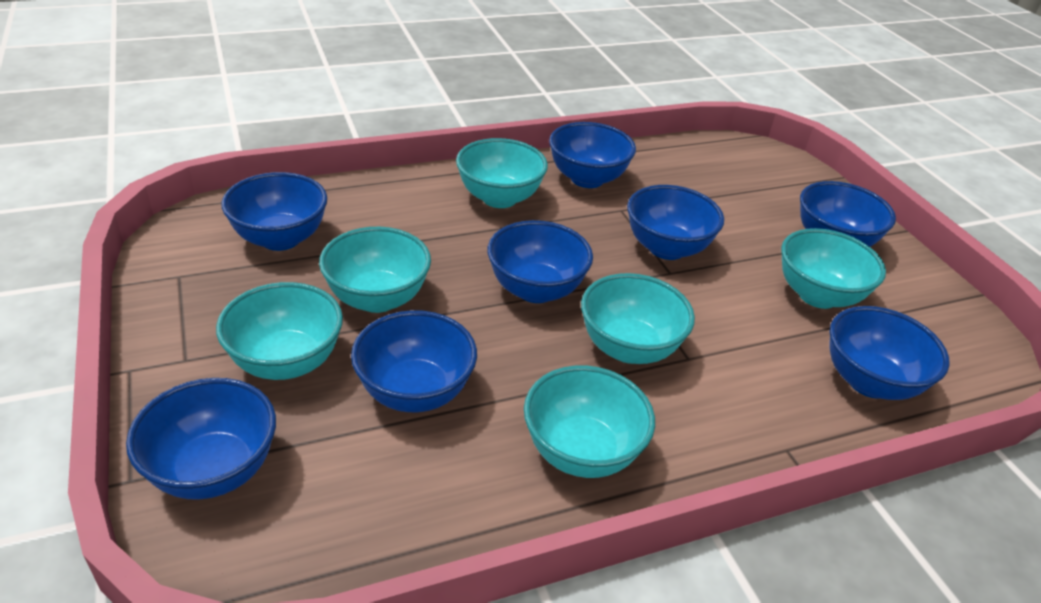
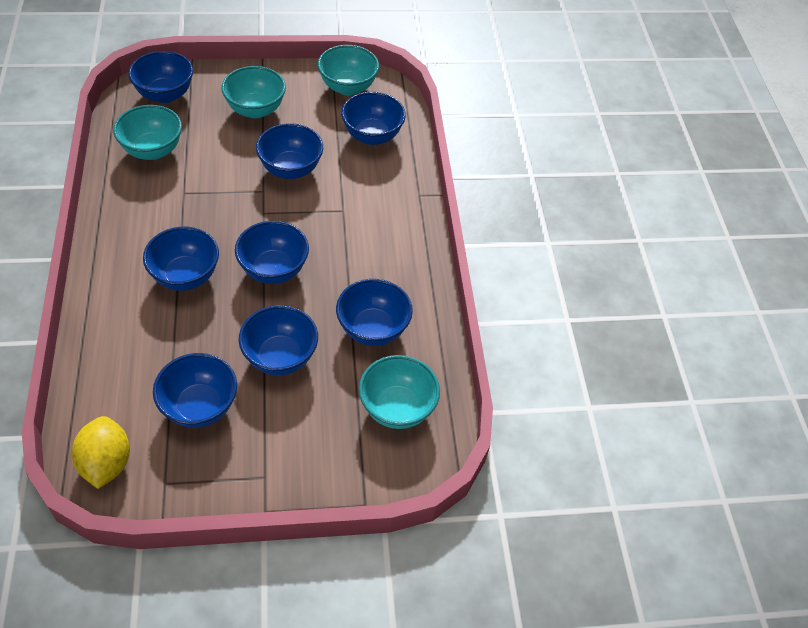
turquoise bowl: [216,282,343,380] [319,227,431,313] [456,138,548,208] [524,366,655,478] [581,273,695,364] [781,228,886,309] = 6 -> [113,105,182,160] [221,66,286,118] [318,45,379,96] [359,355,440,429] = 4
yellow lemon: none = 0 -> [72,416,130,489] = 1

